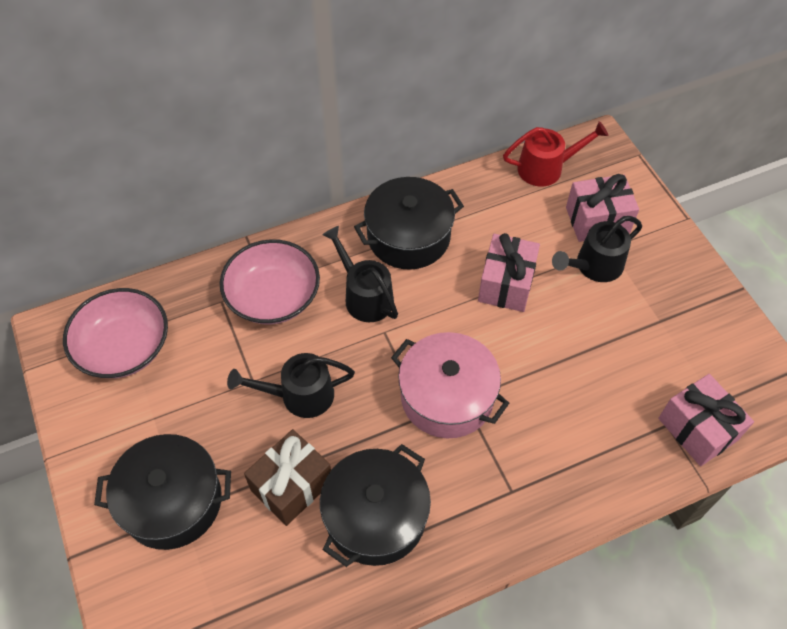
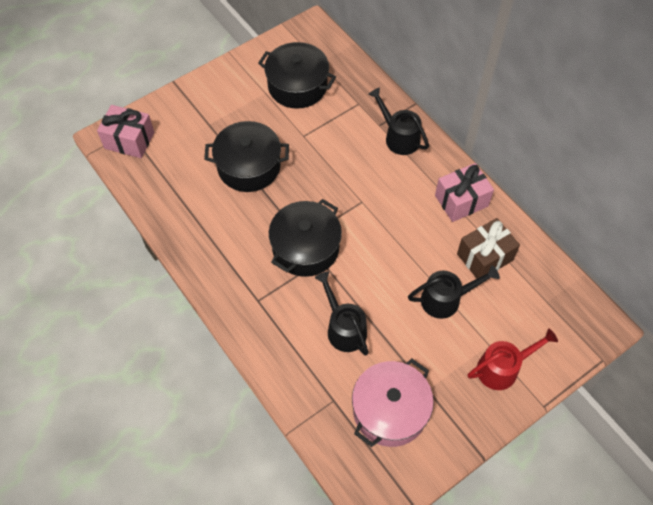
pink bowl: [63,288,168,378] [220,239,320,325] = 2 -> none = 0
pink gift: [478,233,540,312] [566,174,639,242] [658,374,754,466] = 3 -> [97,105,154,158] [435,163,494,222] = 2

